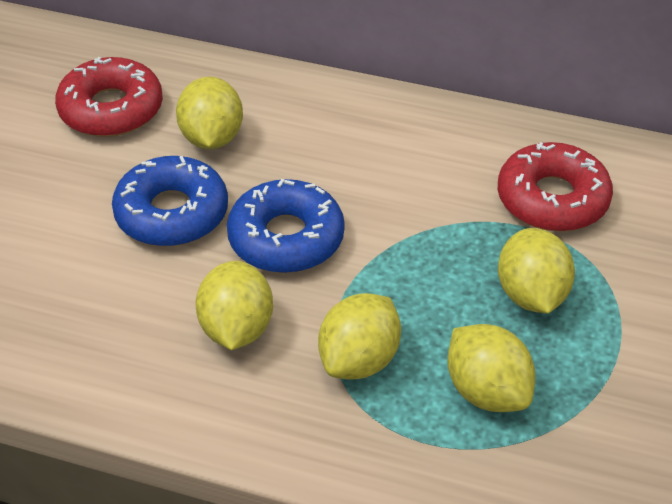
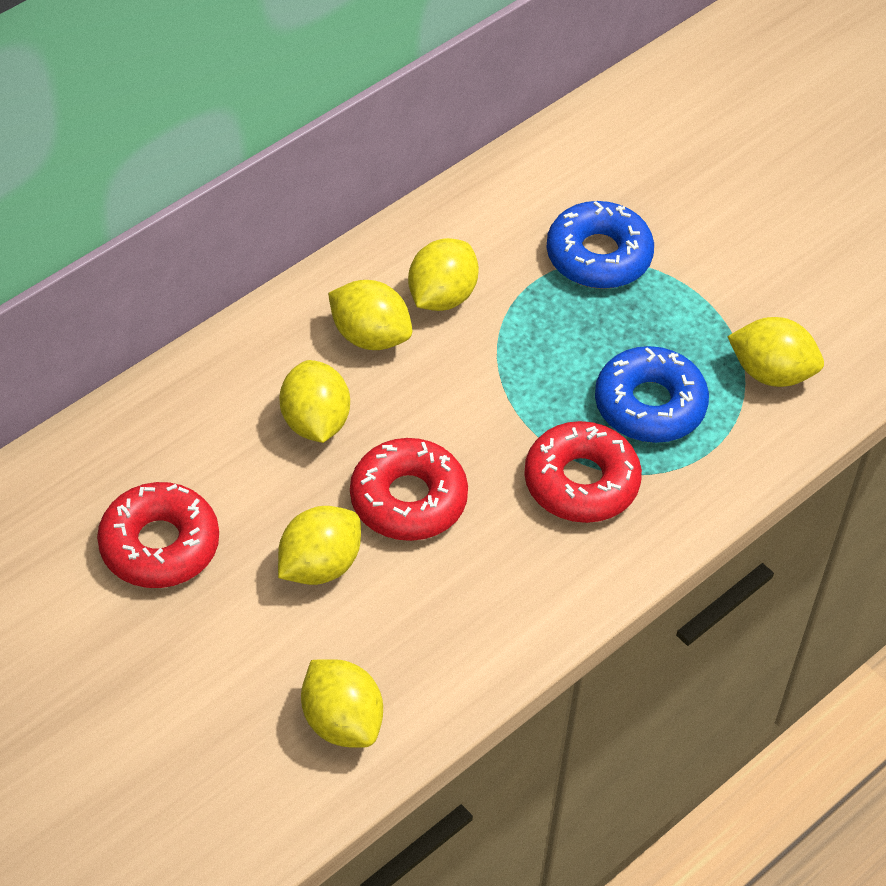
red donut: [55,57,163,137] [498,142,613,232] = 2 -> [97,482,219,588] [350,438,468,541] [524,421,642,523] = 3
yellow lemon: [176,77,243,149] [195,261,273,350] [318,293,401,379] [448,324,536,412] [498,228,575,313] = 5 -> [278,506,361,585] [279,360,350,443] [301,659,383,748] [328,280,412,350] [408,238,479,311] [727,317,824,387] = 6

